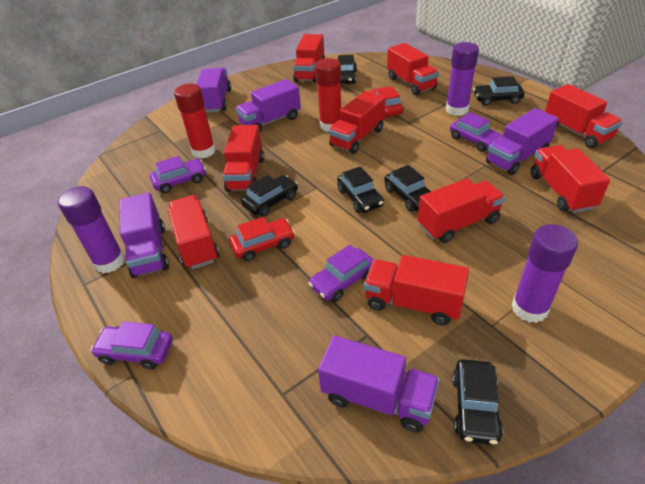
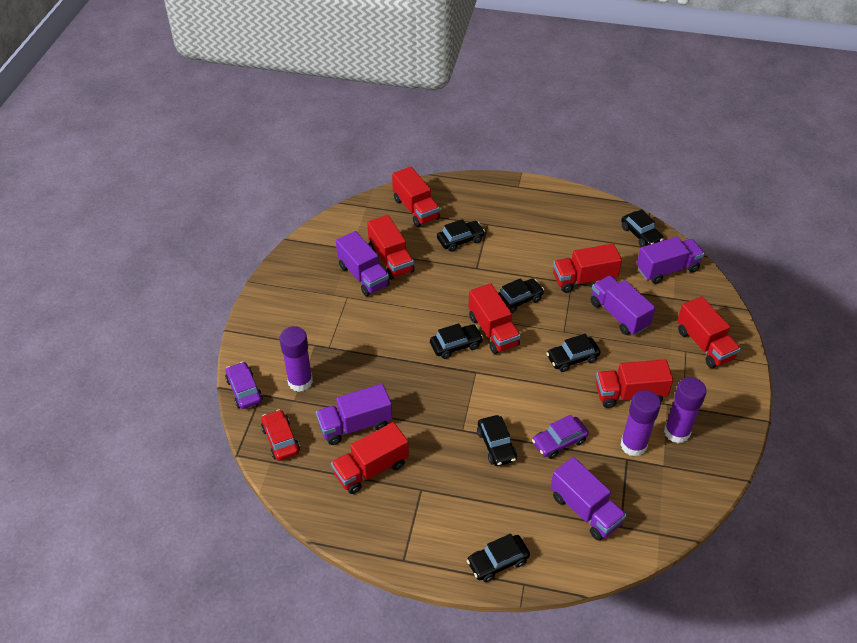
black car: [241,175,298,217] [337,166,384,213] [338,55,357,84] [384,165,431,212] [452,359,503,445] [473,76,524,106] = 6 -> [430,323,483,359] [437,219,485,252] [467,534,530,582] [477,415,517,466] [498,278,544,313] [546,334,601,372] [621,209,663,247] = 7
purple car: [91,321,173,370] [150,156,206,193] [308,245,374,302] [450,112,503,152] = 4 -> [225,362,263,409] [532,415,589,459] = 2
red car: [229,217,295,261] [370,86,403,117] = 2 -> [261,409,300,461] = 1
red glue stick: [174,83,216,158] [315,58,341,132] = 2 -> none = 0
red truck: [168,195,219,269] [222,125,264,192] [293,34,325,82] [328,91,386,154] [364,255,469,325] [387,43,439,95] [418,178,505,243] [531,145,610,213] [545,84,623,148] = 9 -> [331,422,409,494] [367,215,415,280] [392,167,440,227] [468,283,521,354] [553,244,622,293] [596,359,673,408] [677,297,741,368] = 7

